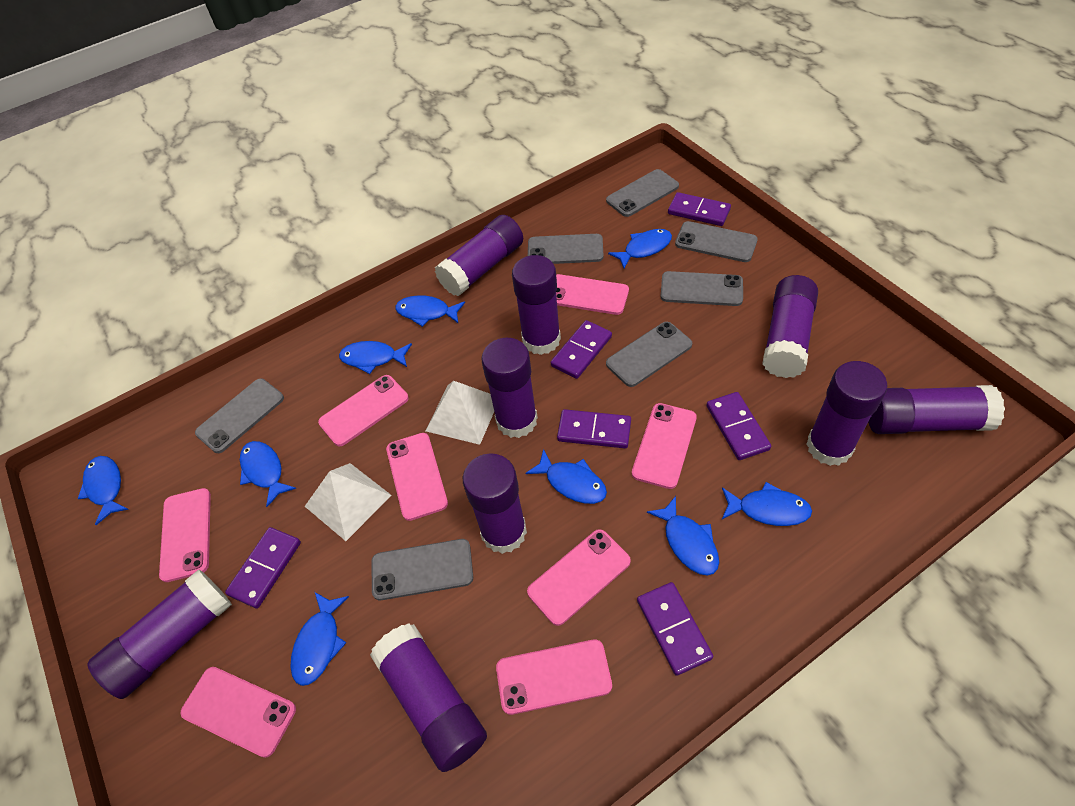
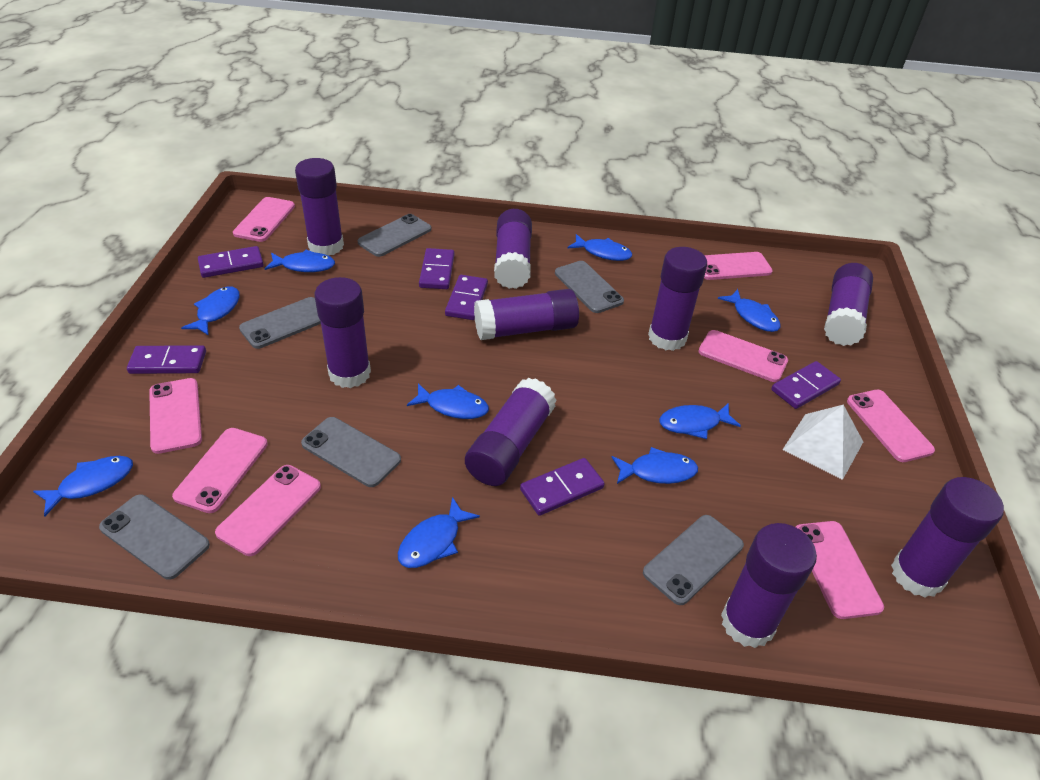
grey phone: [195,378,284,453] [371,539,473,600] [528,234,604,264] [606,169,679,217] [606,322,692,387] [660,271,743,306] [675,221,758,262] = 7 -> [99,494,210,580] [239,297,321,349] [301,417,401,487] [357,214,431,257] [555,261,624,313] [643,515,744,605] = 6
white pyramid: [305,463,392,541] [426,381,494,445] = 2 -> [783,405,863,480] = 1

